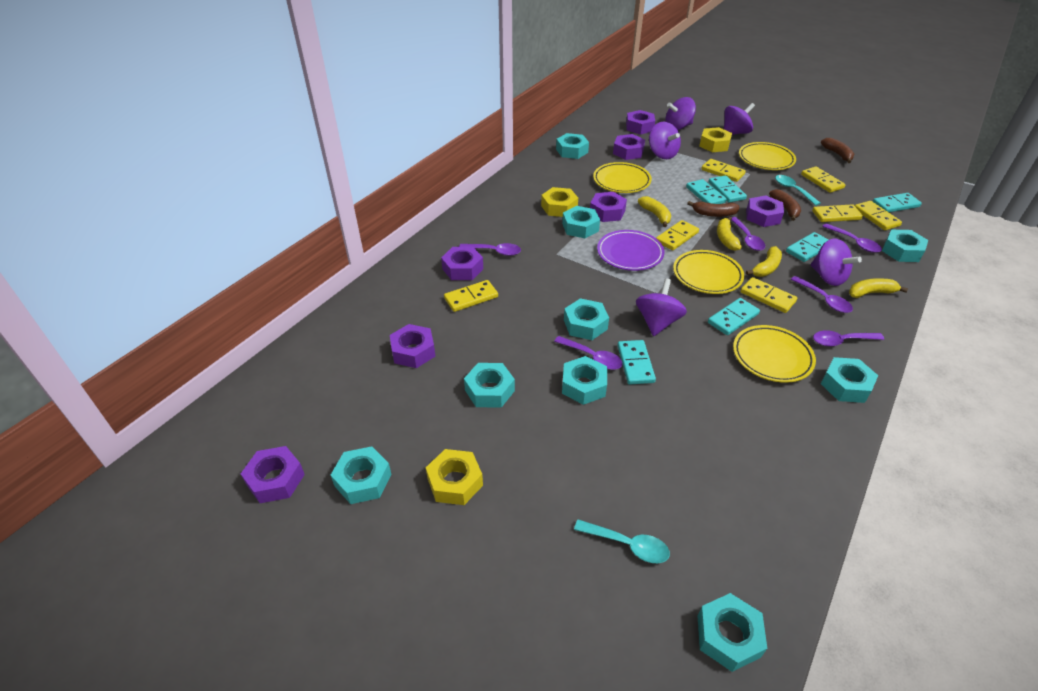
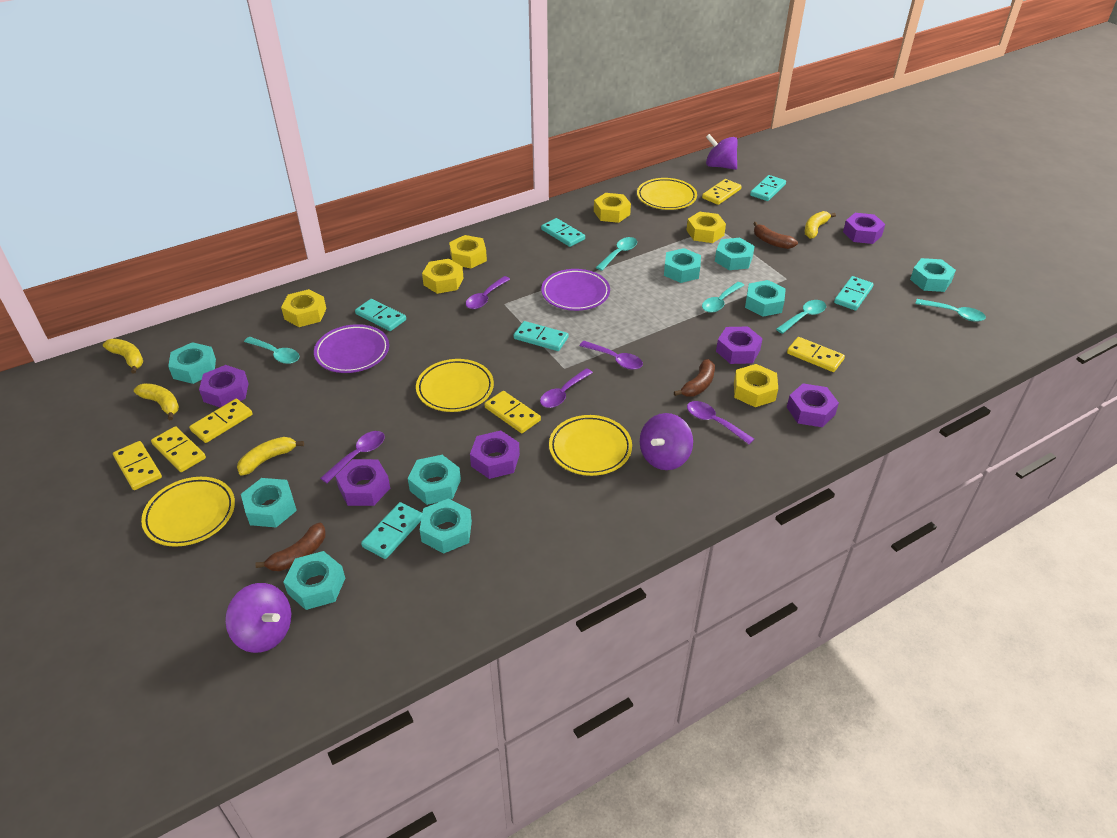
purple nut: [241,446,305,503] [390,324,435,368] [441,247,483,280] [590,192,627,222] [613,134,645,160] [626,110,655,135] [746,196,784,227] = 7 -> [199,365,249,408] [335,459,390,506] [470,430,520,479] [716,327,763,364] [787,383,839,427] [843,213,885,244] = 6
purple plate: [597,230,665,271] = 1 -> [314,324,389,373] [541,269,610,311] = 2
purple spinning top: [636,278,687,336] [649,122,681,159] [665,97,696,130] [724,103,755,135] [810,238,862,286] = 5 -> [225,583,291,653] [640,413,693,470] [706,134,738,170] = 3
purple spoon: [459,243,521,256] [554,336,622,370] [731,217,765,251] [790,276,853,313] [813,330,884,346] [822,223,882,253] = 6 -> [320,431,385,483] [466,276,510,309] [540,368,593,408] [579,341,643,370] [687,401,754,444] = 5
turquoise spoon: [574,519,670,563] [775,175,821,206] = 2 -> [244,337,299,364] [596,237,637,271] [702,282,744,313] [776,300,826,334] [915,299,986,322] = 5
yellow domino: [444,280,498,312] [656,220,699,250] [701,159,746,182] [740,277,797,313] [801,166,845,193] [812,204,863,222] [855,201,902,230] = 7 -> [113,441,162,490] [151,426,206,472] [189,399,253,443] [484,391,541,433] [702,179,742,205] [787,337,845,372] = 6
yellow nut: [426,449,483,505] [541,187,578,217] [699,127,732,152] = 3 -> [281,289,326,327] [422,259,464,294] [449,235,487,268] [594,193,631,223] [686,212,726,243] [734,364,778,407] = 6

